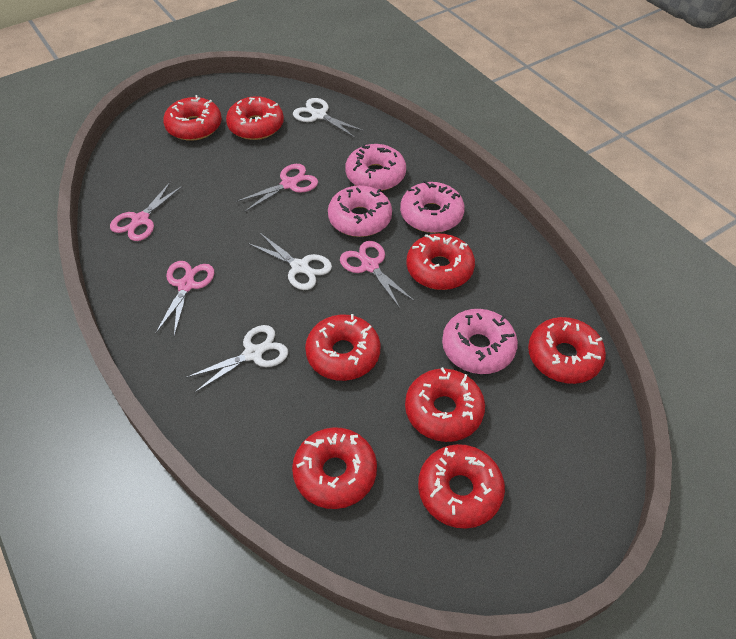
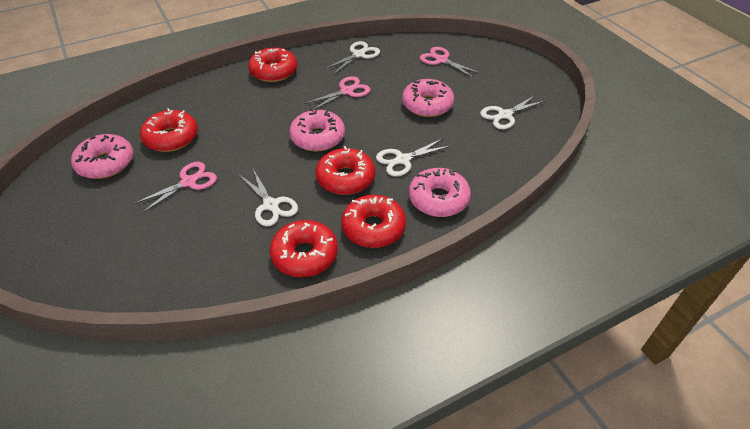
pink scissors: [110,181,183,241] [155,261,214,336] [236,164,318,212] [340,241,415,308] = 4 -> [133,162,217,213] [304,76,371,110] [420,47,481,78] = 3
red donut: [163,95,222,141] [226,96,284,140] [292,427,377,509] [305,314,381,381] [405,367,485,442] [406,234,475,290] [418,444,505,529] [528,317,606,384] = 8 -> [140,108,198,152] [248,47,297,82] [270,220,338,277] [316,146,375,195] [341,195,406,248] = 5
white scissors: [185,325,288,393] [248,233,332,290] [293,98,364,138] = 3 -> [239,169,298,226] [325,41,380,75] [376,138,450,177] [480,95,545,130] = 4

